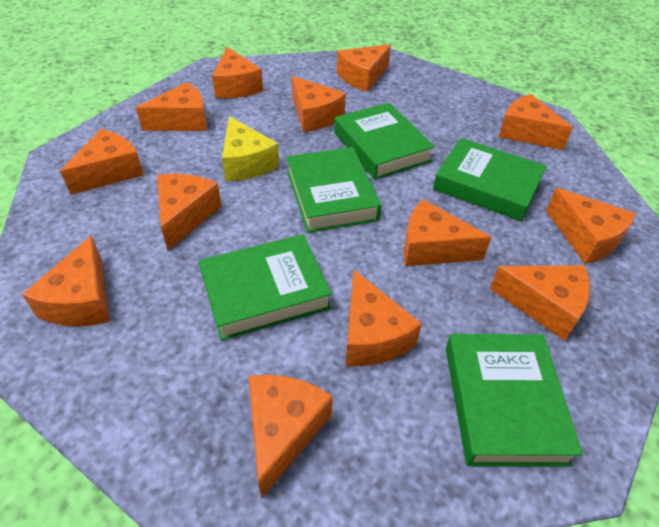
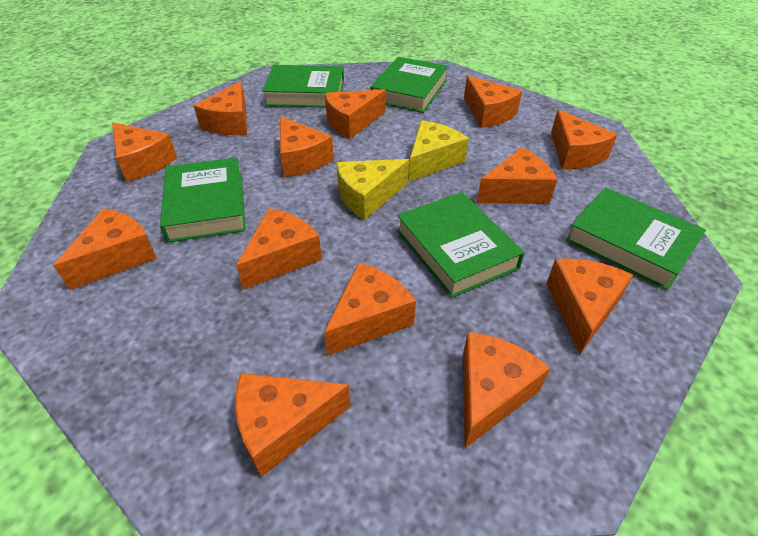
yellow cheese: [222,116,279,181] = 1 -> [336,159,409,220] [409,120,469,182] = 2

